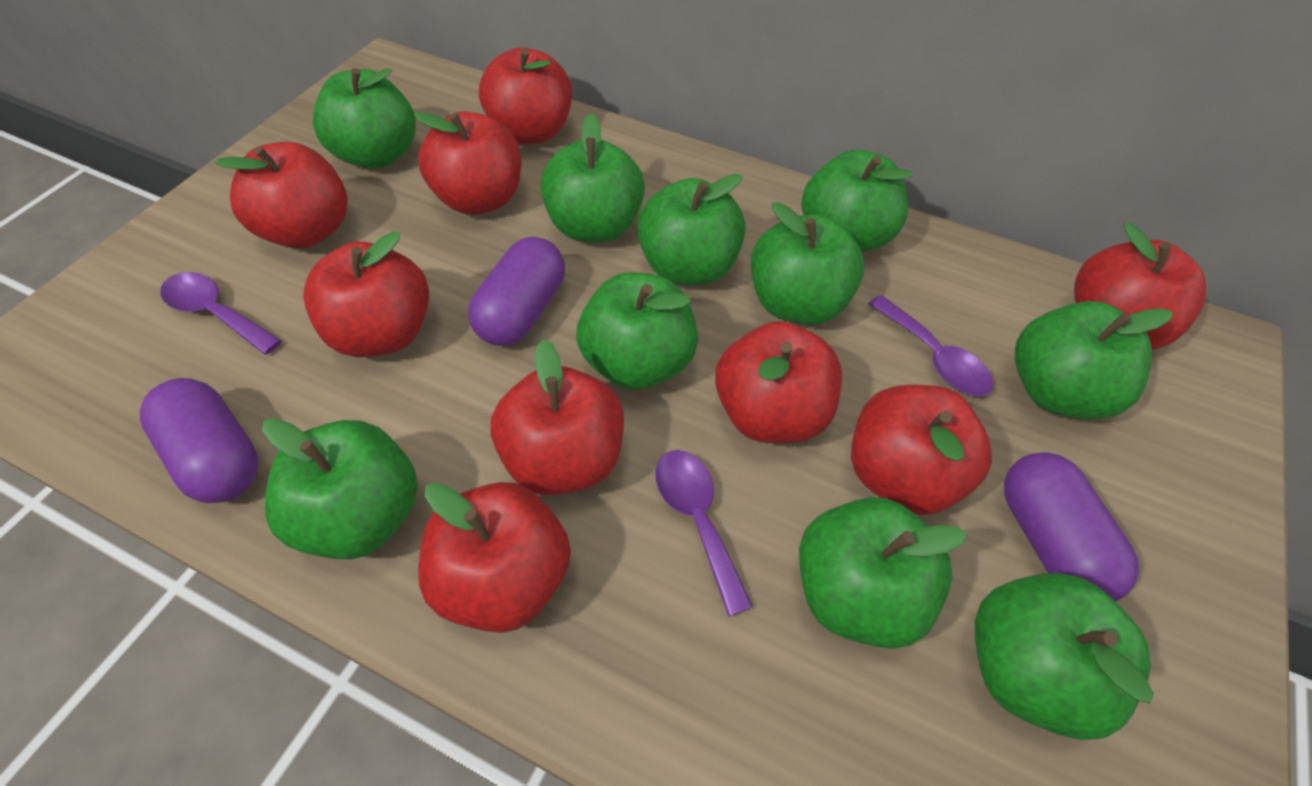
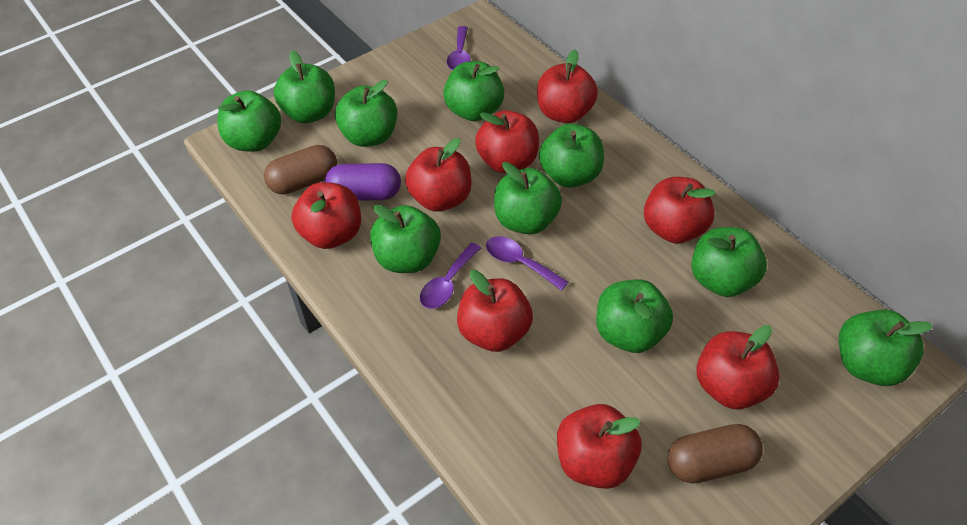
brown capsule: none = 0 -> [264,145,337,195] [668,424,763,484] = 2
purple capsule: [140,378,259,503] [468,237,565,346] [1004,452,1139,601] = 3 -> [325,163,401,201] = 1
red apple: [215,142,348,249] [303,231,429,357] [414,112,521,215] [418,482,571,633] [479,47,572,144] [491,339,624,496] [715,321,842,443] [851,385,992,515] [1074,222,1206,350] = 9 -> [292,182,361,249] [405,138,472,212] [457,270,533,352] [475,110,539,173] [537,49,598,123] [557,404,641,489] [644,177,716,243] [696,325,780,409] = 8

